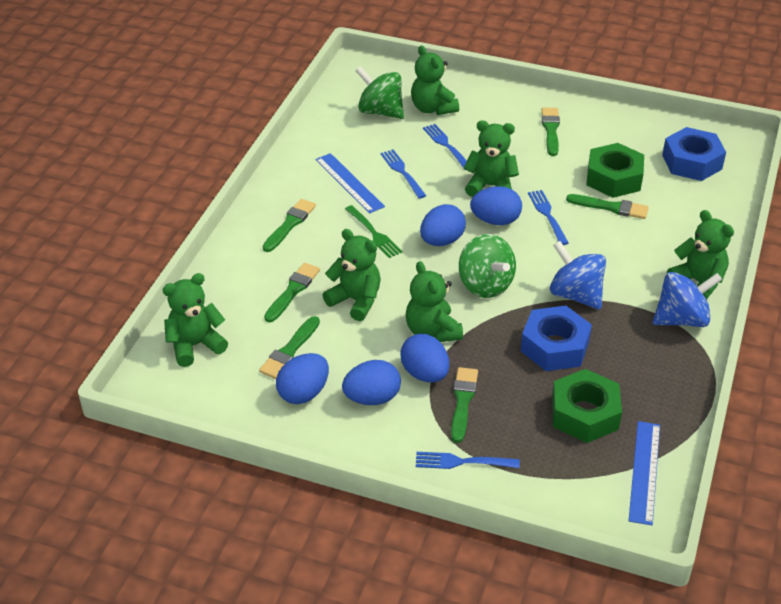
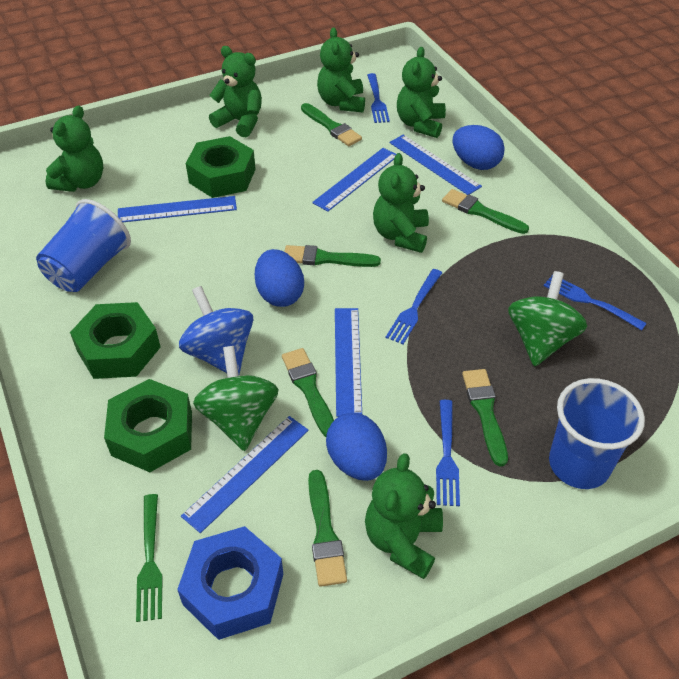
blue cup: none = 0 -> [36,199,131,292] [549,378,645,489] = 2
blue egg: [276,353,329,404] [342,360,401,405] [400,334,450,382] [420,204,466,246] [470,186,522,225] = 5 -> [255,249,304,307] [326,413,387,481] [453,125,505,170] = 3
blue nut: [521,306,592,371] [662,127,726,181] = 2 -> [177,526,283,640] = 1
blue ruler: [315,153,385,214] [629,421,660,525] = 2 -> [118,196,237,222] [181,416,309,533] [312,148,396,212] [335,308,362,417] [389,135,482,195] = 5
blue spinning top: [550,241,606,309] [653,272,723,327] = 2 -> [179,286,253,375] = 1
green nut: [552,369,622,443] [586,143,644,198] = 2 -> [70,302,161,379] [104,379,192,472] [186,136,256,198] = 3

